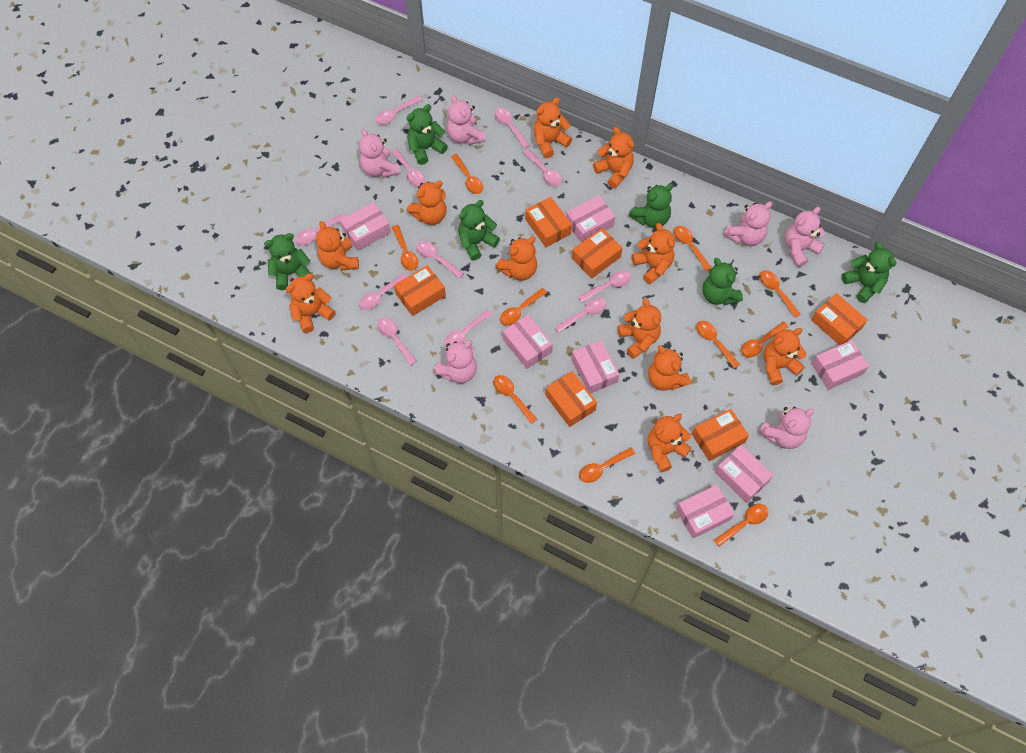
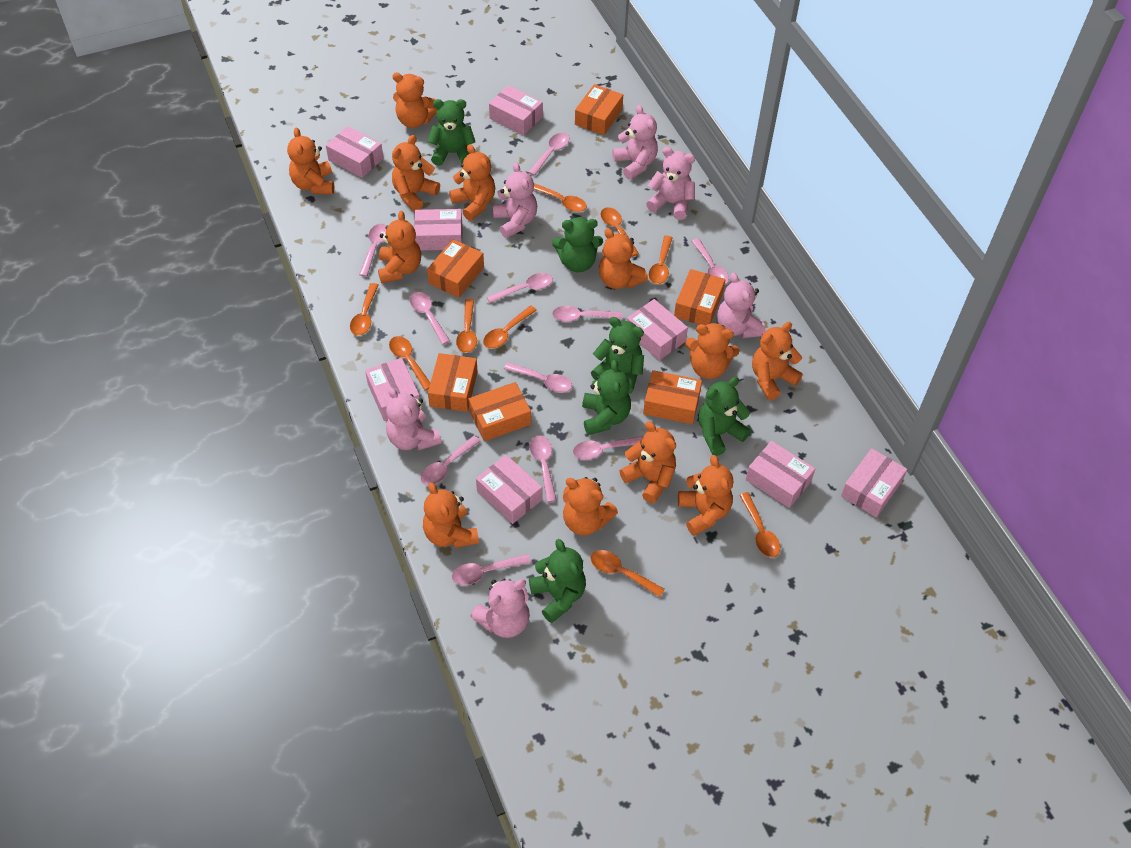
orange spoon: [392,225,418,271] [451,154,483,194] [493,375,537,424] [500,288,547,326] [579,447,635,483] [674,226,712,272] [696,321,740,368] [714,504,769,547] [741,322,788,358] [760,270,801,318] = 10 -> [350,283,379,335] [389,336,430,391] [456,299,477,353] [483,305,537,349] [534,183,587,212] [591,550,664,597] [601,207,639,257] [649,236,673,284] [739,492,780,558] = 9
orange teddy bear: [286,274,336,333] [316,221,359,271] [407,181,447,225] [496,237,537,281] [534,98,572,158] [593,127,634,189] [618,298,661,359] [632,223,675,284] [648,345,691,391] [648,414,691,472] [763,328,806,385] = 11 -> [287,127,334,194] [378,211,421,283] [392,135,440,211] [393,73,437,128] [423,482,479,548] [449,144,495,221] [563,477,618,536] [599,228,648,289] [619,421,676,503] [678,455,733,536] [685,322,740,379] [752,322,803,400] = 12
pink box: [340,202,391,251] [503,315,553,369] [566,195,616,243] [572,340,620,394] [676,485,734,538] [715,445,773,503] [812,340,869,390] = 7 -> [326,126,384,178] [365,358,420,421] [414,209,463,251] [476,455,542,524] [489,85,543,135] [627,299,688,360] [746,441,815,508] [841,448,907,517] = 8

